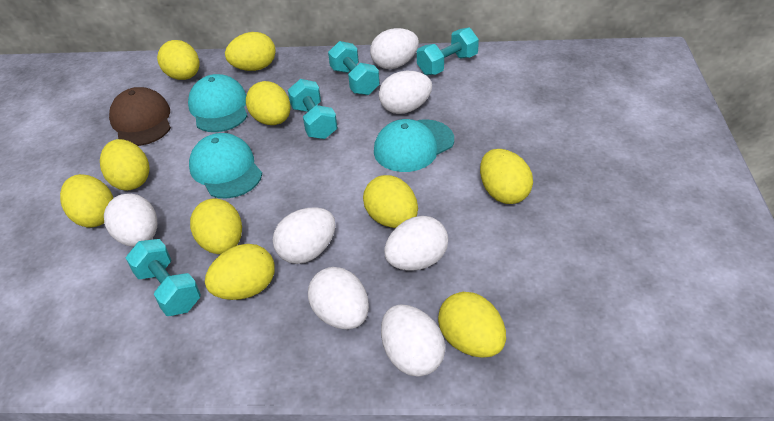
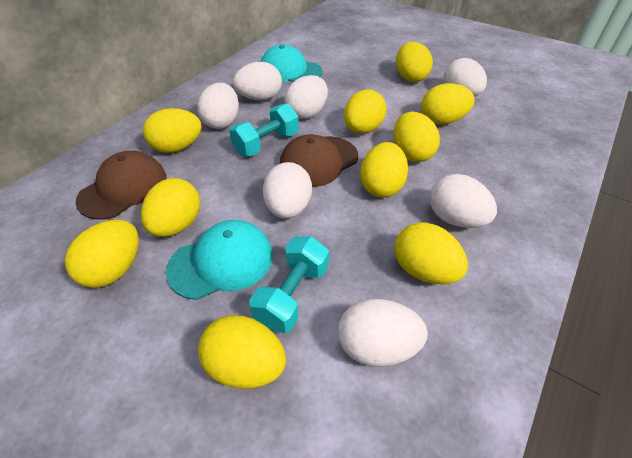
brown cap: [109,87,171,146] = 1 -> [75,151,167,220] [280,134,358,187] = 2
turquoise cap: [188,74,247,132] [189,133,262,198] [374,119,454,172] = 3 -> [166,220,273,300] [260,45,323,82] = 2
turquoise dumbbell: [126,239,201,316] [288,79,338,139] [328,41,380,95] [417,28,479,75] = 4 -> [229,104,299,156] [249,237,329,333] = 2

